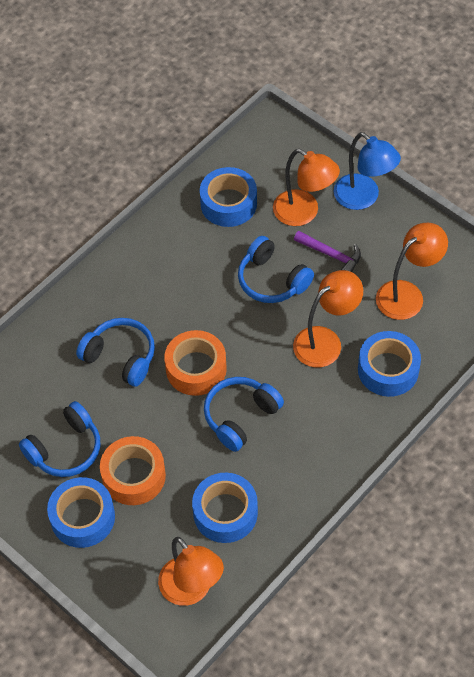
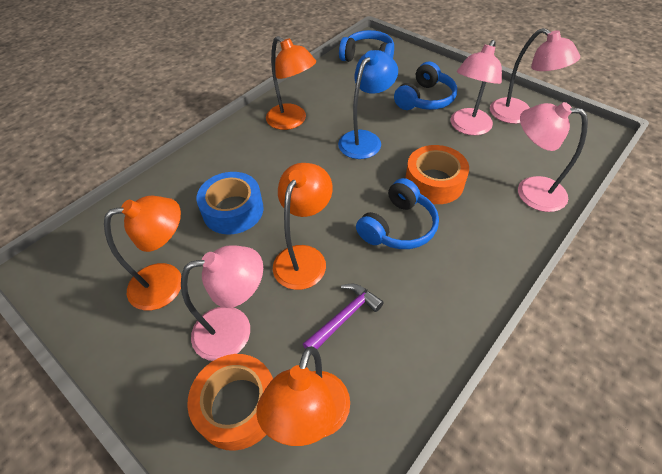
blue headphones: [19,401,100,477] [76,318,155,387] [204,377,284,452] [238,236,314,303] = 4 -> [339,30,394,62] [356,178,439,249] [394,62,457,110] = 3
blue tape: [47,477,115,548] [192,473,258,543] [200,167,257,227] [358,331,421,397] = 4 -> [196,172,264,234] = 1
pink lamp: none = 0 -> [181,245,263,361] [450,40,502,135] [490,28,580,124] [518,102,588,212] = 4

